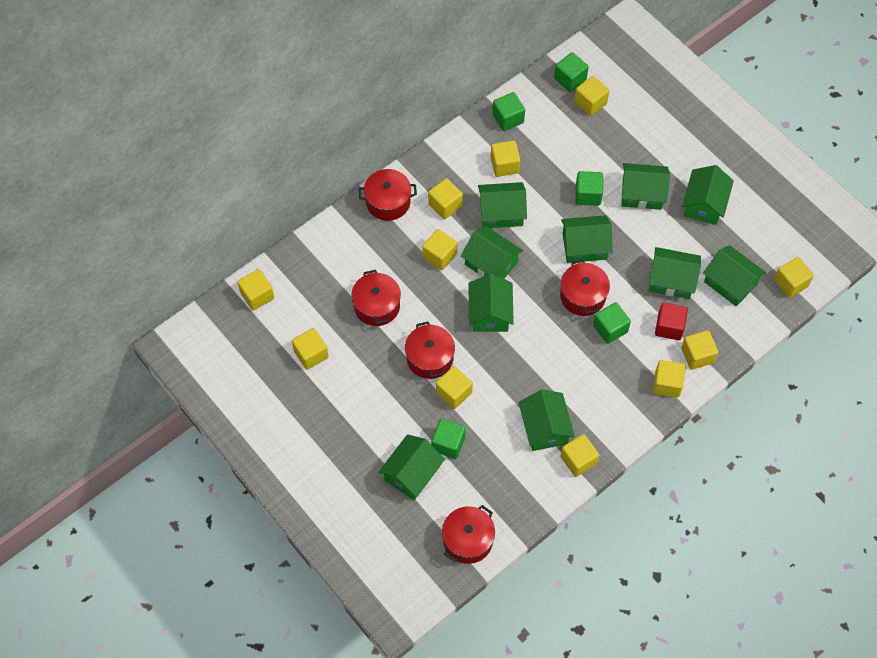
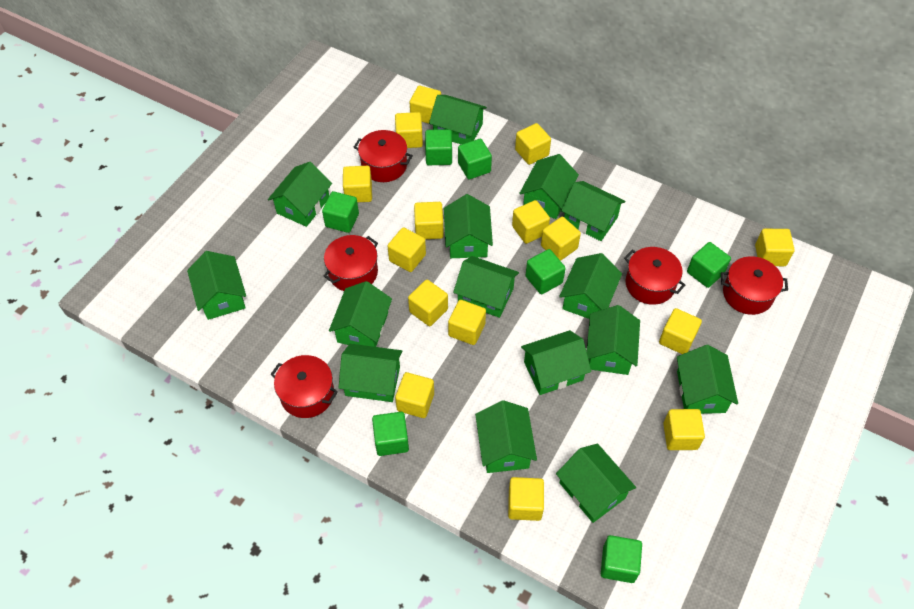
green cube: [431,418,466,459] [492,92,525,131] [554,52,589,92] [575,171,603,206] [593,302,631,344] = 5 -> [322,191,359,233] [372,412,409,456] [425,129,452,165] [458,139,492,179] [525,249,566,294] [601,535,642,583] [687,242,731,288] = 7
green house: [379,434,445,500] [461,226,523,279] [468,274,514,332] [478,182,527,228] [518,389,575,451] [561,215,613,263] [621,163,670,210] [649,247,701,299] [682,165,734,225] [703,245,766,306] = 10 -> [187,251,246,320] [268,162,332,227] [329,281,392,347] [339,344,402,402] [429,95,487,145] [444,194,493,258] [453,256,519,318] [475,400,537,473] [519,154,579,219] [521,330,591,395] [556,443,636,523] [559,253,622,319] [561,181,626,241] [586,305,640,375] [677,345,738,414] = 15
red cube: [655,303,688,340] = 1 -> none = 0
yellow cube: [238,269,274,310] [292,328,329,370] [422,229,457,270] [428,178,463,219] [436,366,473,409] [491,141,520,177] [560,434,599,477] [574,76,609,116] [653,360,686,398] [681,330,719,370] [774,257,814,298] = 11 -> [343,166,372,202] [388,227,426,272] [395,112,423,148] [395,372,434,418] [408,280,448,326] [410,86,441,124] [414,202,444,239] [448,300,486,345] [508,477,544,521] [512,200,550,244] [515,123,551,165] [541,217,581,261] [659,308,702,354] [663,409,705,450] [755,229,795,266] = 15

